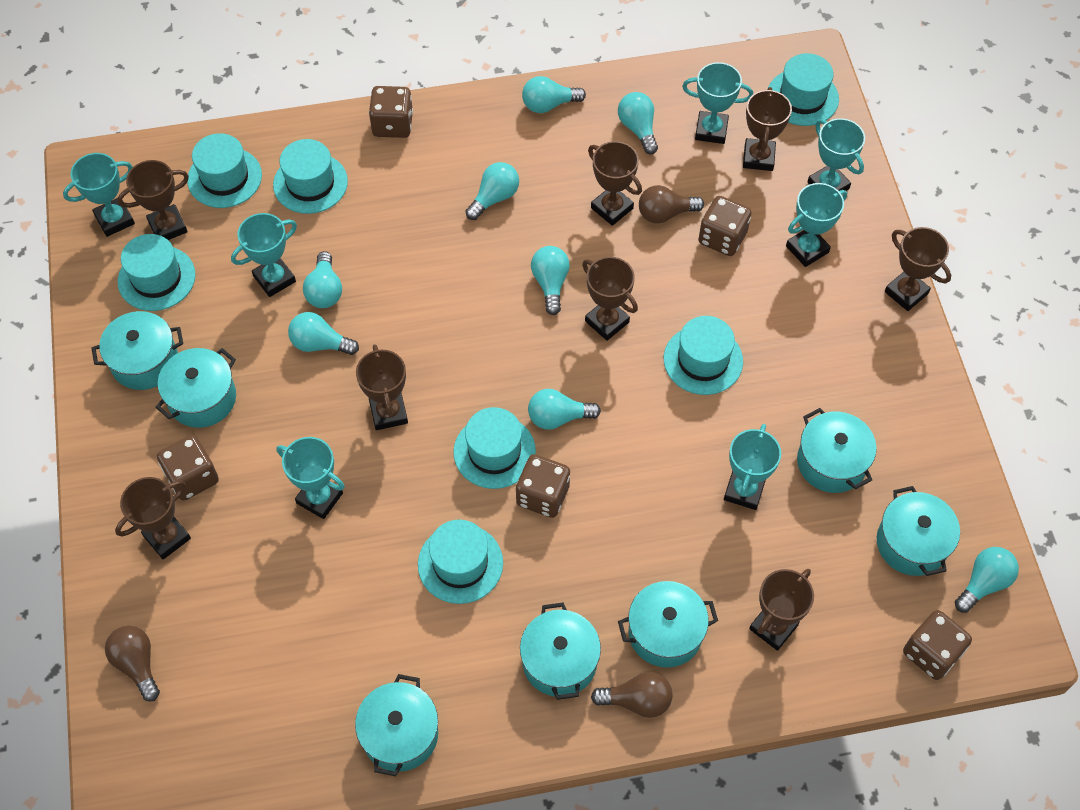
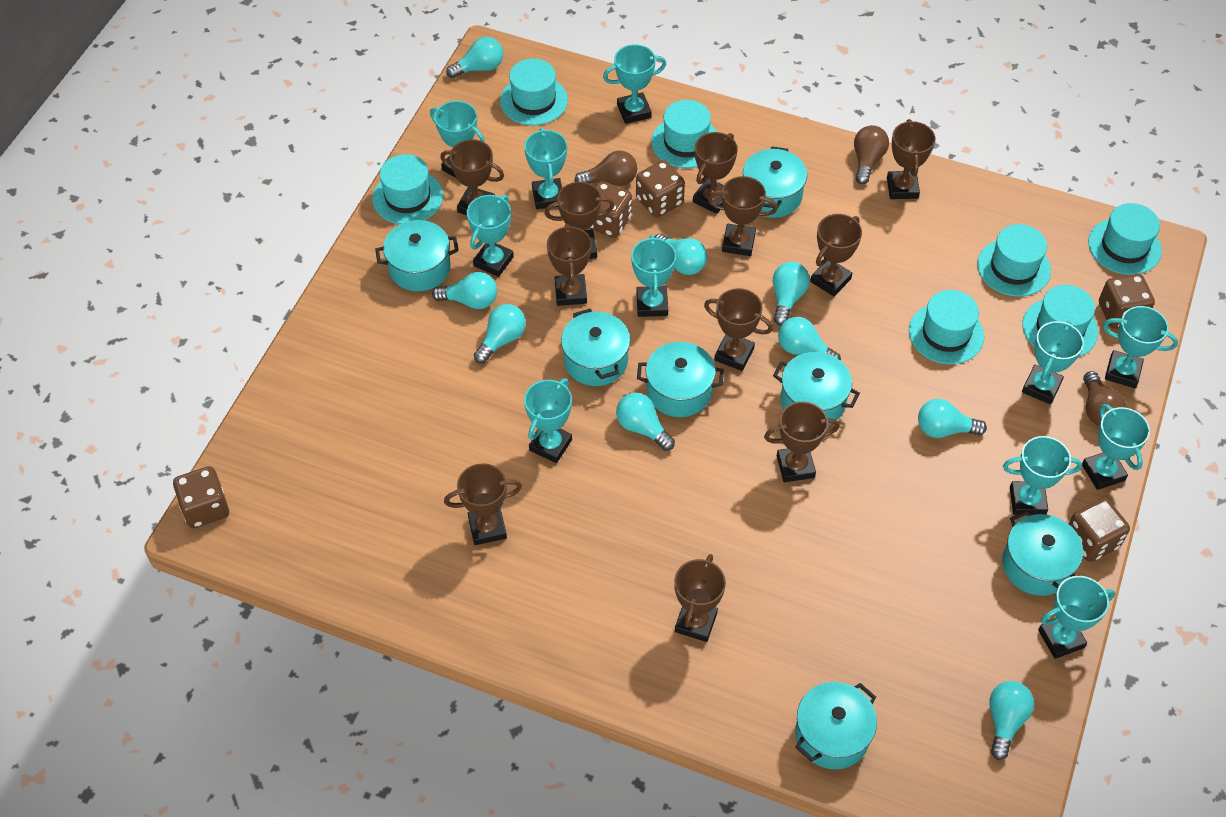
brown trophy: [115,477,191,559] [118,160,189,240] [356,344,408,430] [582,257,638,341] [588,141,642,226] [743,87,792,171] [749,569,814,651] [885,227,951,311] = 8 -> [440,139,504,215] [444,463,522,545] [545,182,614,259] [547,224,591,306] [674,554,726,642] [693,132,738,214] [704,288,773,371] [708,176,778,256] [764,401,840,482] [810,214,862,296] [887,119,935,199] = 11
turquoise light bulb: [288,312,359,355] [303,251,342,308] [465,162,519,220] [522,76,586,113] [528,389,601,430] [531,246,570,315] [618,92,658,154] [955,547,1019,613] = 8 -> [432,272,497,309] [446,37,503,78] [474,304,526,363] [616,393,675,451] [654,234,707,275] [773,262,810,325] [778,317,841,361] [918,399,987,438] [990,681,1034,760] = 9
turquoise trophy: [63,153,135,237] [231,213,297,297] [276,437,345,519] [682,62,753,144] [724,424,781,510] [786,183,847,267] [807,118,865,191] = 7 -> [430,101,485,178] [467,195,514,277] [524,128,567,209] [524,378,572,463] [603,44,666,124] [631,235,676,317] [1003,436,1082,515] [1022,321,1084,404] [1038,576,1115,659] [1082,404,1150,490] [1103,306,1178,388] = 11

